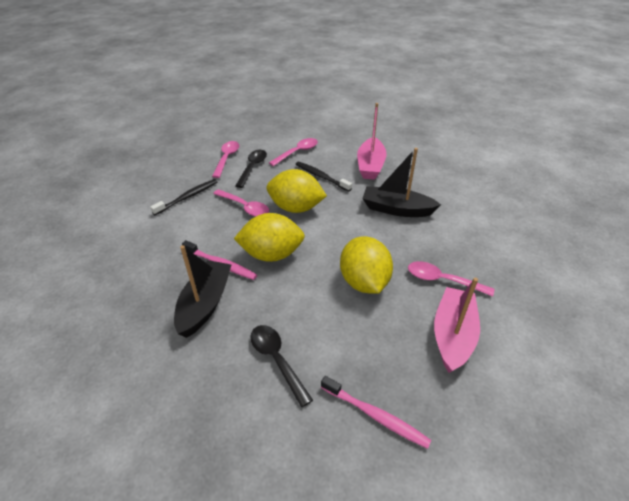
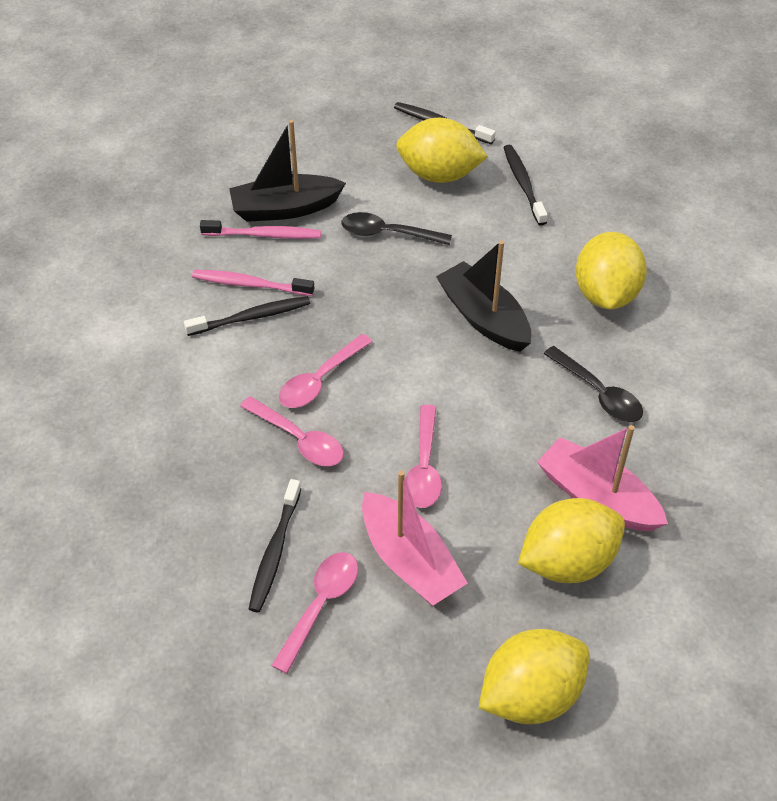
black toothbrush: [150,179,217,215] [296,162,352,192] = 2 -> [184,296,311,336] [249,479,301,612] [394,102,496,144] [503,145,548,225] = 4
yellow lemon: [234,213,305,262] [266,169,327,213] [340,236,393,294] = 3 -> [396,118,488,183] [479,629,589,724] [518,498,625,583] [575,232,647,309] = 4

